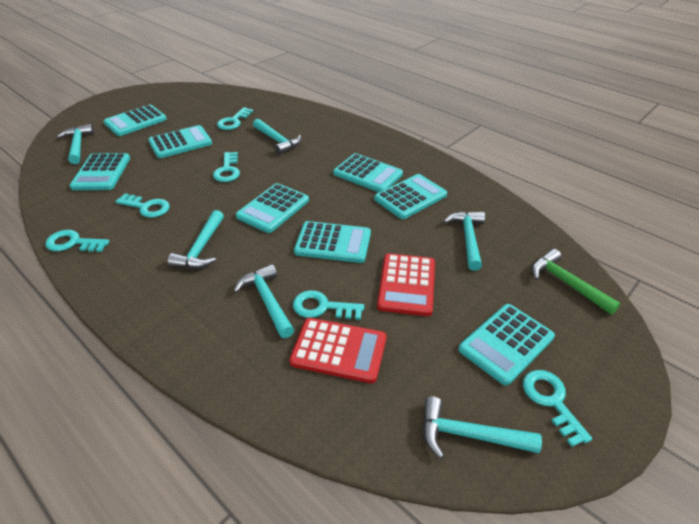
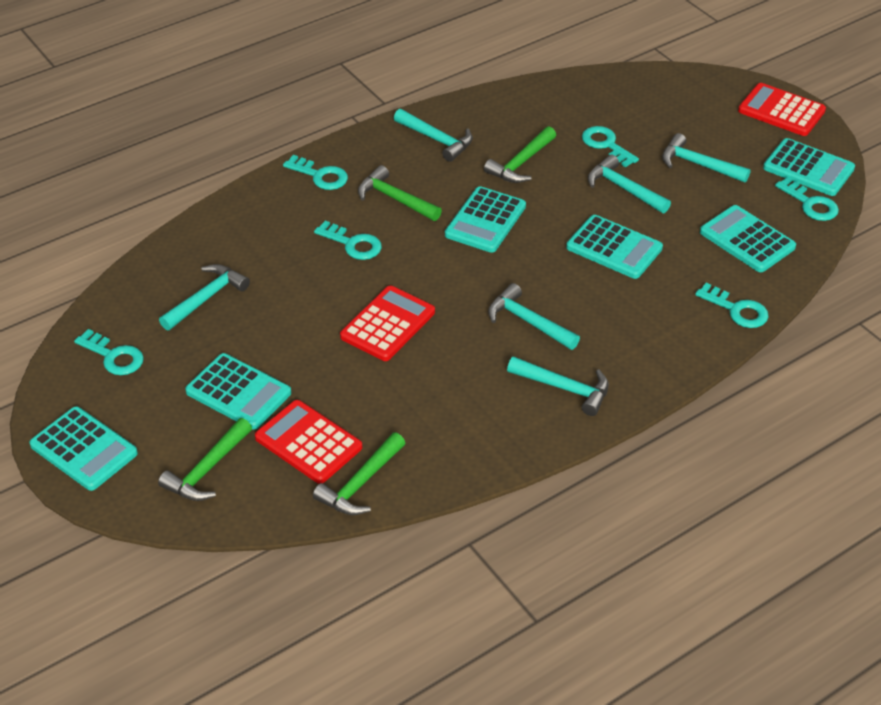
green hammer: [532,249,621,315] = 1 -> [158,418,252,501] [313,433,405,515] [358,165,442,221] [484,126,556,183] = 4
red calculator: [289,318,387,383] [377,253,435,316] = 2 -> [255,400,362,484] [340,286,435,361] [738,83,826,136] = 3
turquoise calculator: [69,153,130,190] [104,104,167,136] [148,125,212,158] [236,183,309,233] [294,221,371,263] [333,153,403,192] [374,174,447,219] [458,304,555,385] = 8 -> [30,407,138,491] [185,353,291,430] [445,186,526,253] [566,215,663,279] [700,205,796,272] [763,138,855,196] = 6

